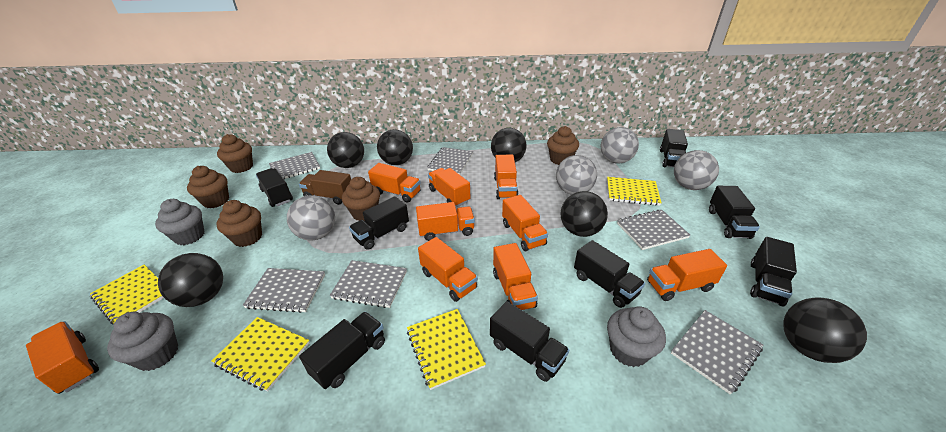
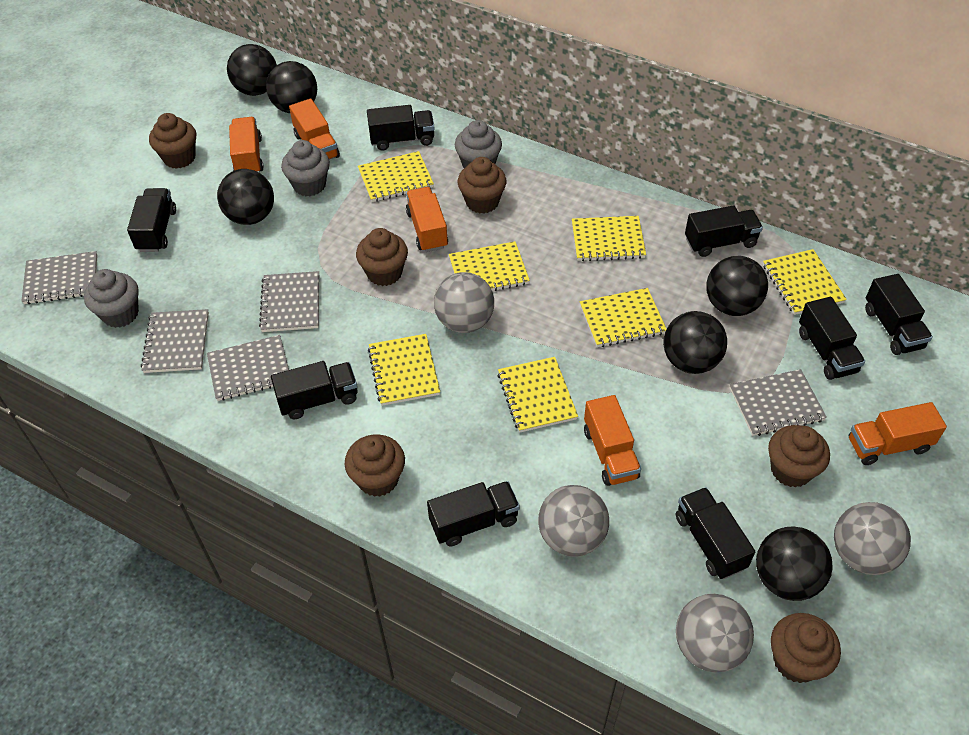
brown cupcake: [187,166,229,208] [217,134,253,173] [217,200,262,247] [342,177,380,221] [547,126,579,165] = 5 -> [149,113,196,169] [345,434,405,497] [356,228,408,286] [458,157,506,214] [768,425,830,488] [771,613,841,683] = 6
brown truck: [299,170,351,205] = 1 -> none = 0
grey notebook: [243,268,325,313] [269,152,320,179] [330,260,407,308] [427,147,473,175] [617,210,690,250] [671,310,763,394] = 6 -> [21,251,97,304] [141,309,209,373] [207,335,289,401] [259,271,319,332] [730,369,827,436] = 5
orange truck: [26,321,99,394] [368,163,421,203] [416,202,475,241] [418,237,478,302] [428,168,470,207] [493,243,538,310] [494,154,519,199] [502,195,548,251] [647,249,727,301] = 9 -> [229,117,264,172] [289,99,340,160] [406,187,448,252] [584,395,641,486] [849,402,947,465] = 5
yellow notebook: [90,265,164,325] [211,317,310,392] [407,309,486,390] [607,177,661,206] = 4 -> [358,151,434,202] [368,334,440,406] [449,241,530,291] [498,357,578,433] [572,216,646,261] [580,288,666,347] [763,249,847,315] = 7

